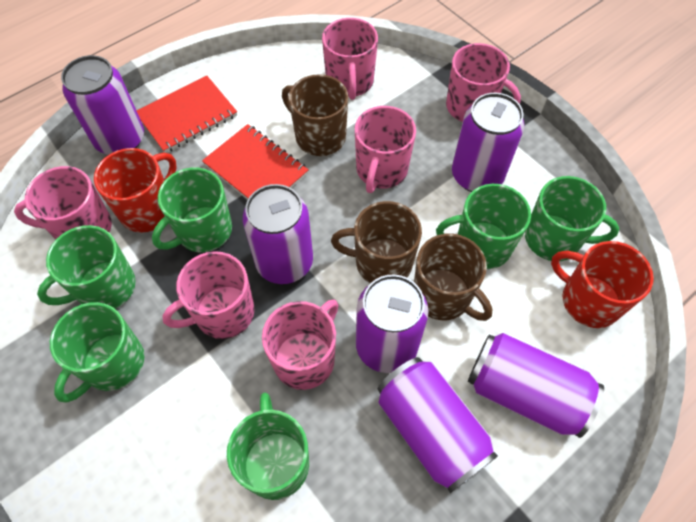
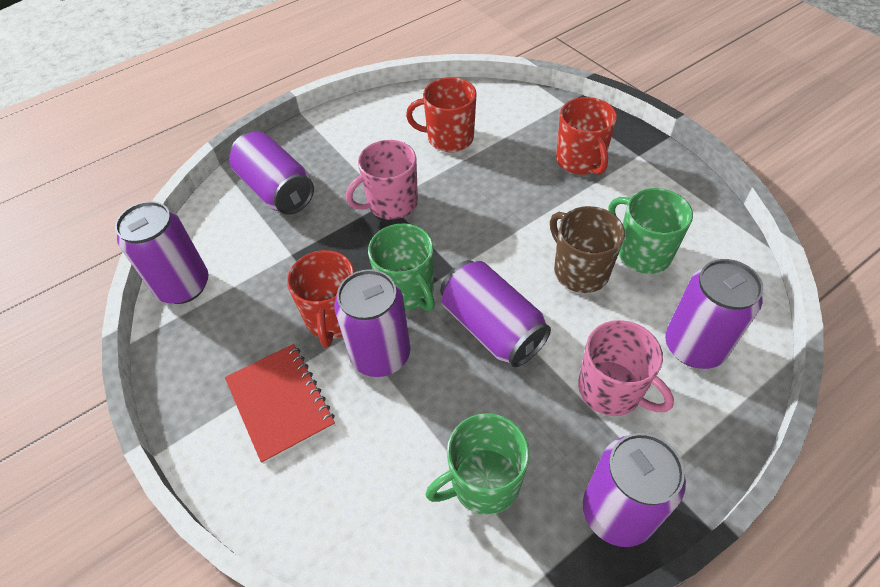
brown mug: [282,74,348,156] [331,201,422,283] [414,234,492,321] = 3 -> [550,206,625,293] = 1
green mug: [37,225,136,309] [50,302,145,403] [152,167,232,252] [227,393,309,500] [436,184,531,269] [525,176,619,261] = 6 -> [368,224,435,311] [426,413,530,515] [608,188,693,274] = 3
pink mug: [14,166,112,239] [162,251,255,339] [262,299,339,390] [322,18,378,100] [355,106,416,193] [446,43,521,122] = 6 -> [346,140,418,220] [578,320,674,416] = 2
red mug: [94,148,177,233] [551,241,654,328] = 2 -> [287,250,355,348] [406,77,477,152] [556,97,617,175] = 3
red notebook: [136,76,237,153] [202,124,309,200] = 2 -> [225,344,335,464] = 1

